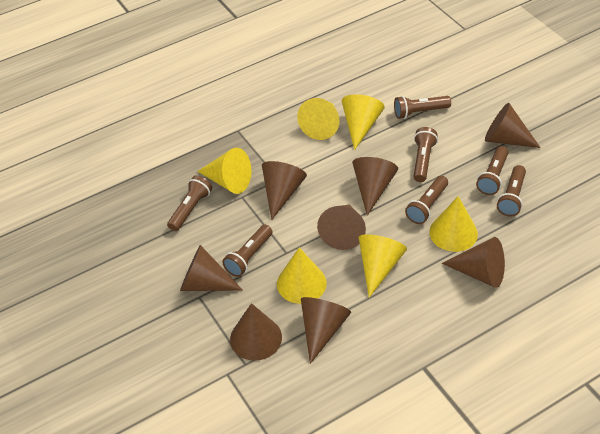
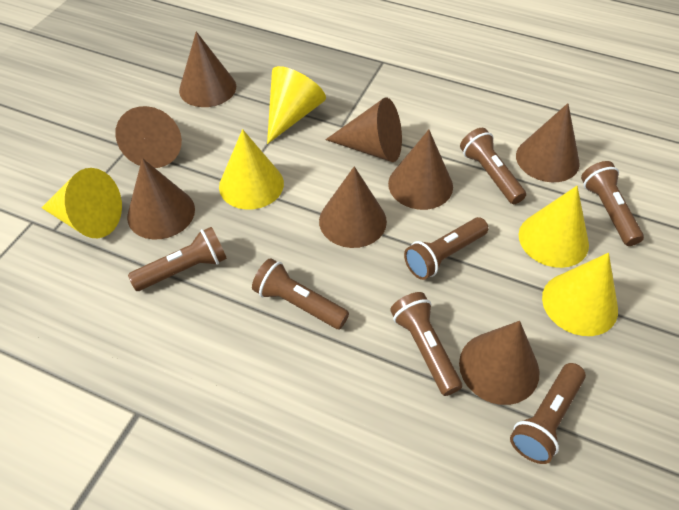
yellow cone: [197,148,251,194] [277,247,327,304] [297,98,340,140] [341,94,385,150] [359,234,407,298] [429,196,478,252] = 6 -> [42,168,122,238] [219,129,284,210] [267,66,326,144] [519,186,589,268] [542,253,618,336] = 5

